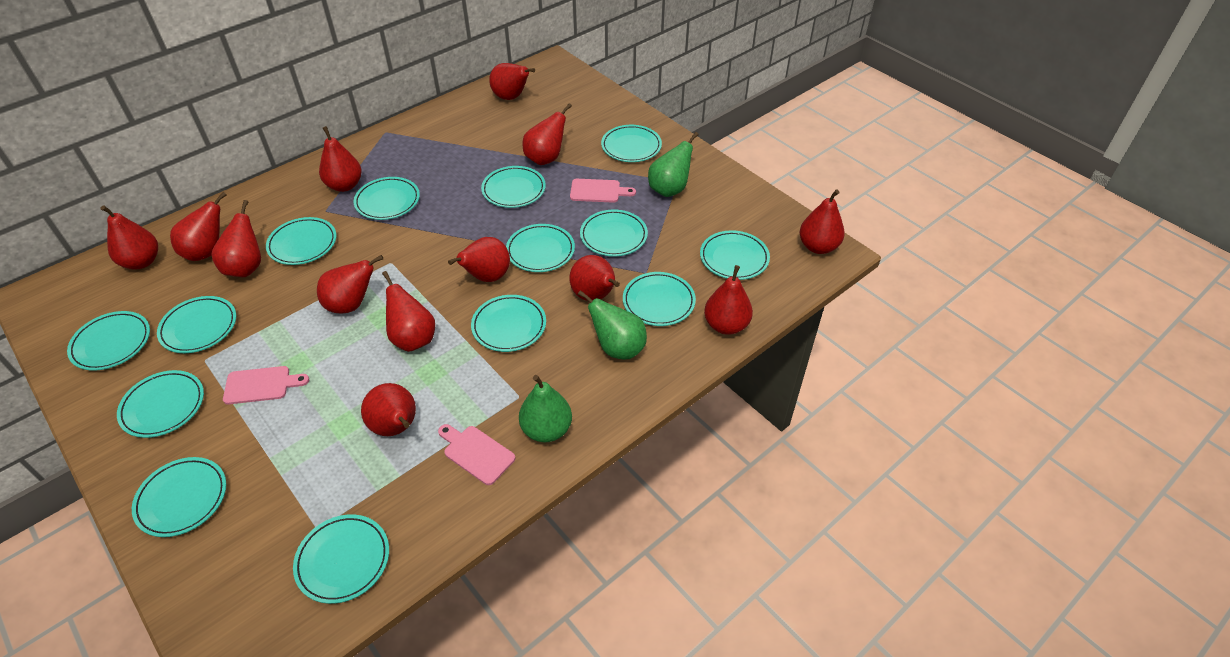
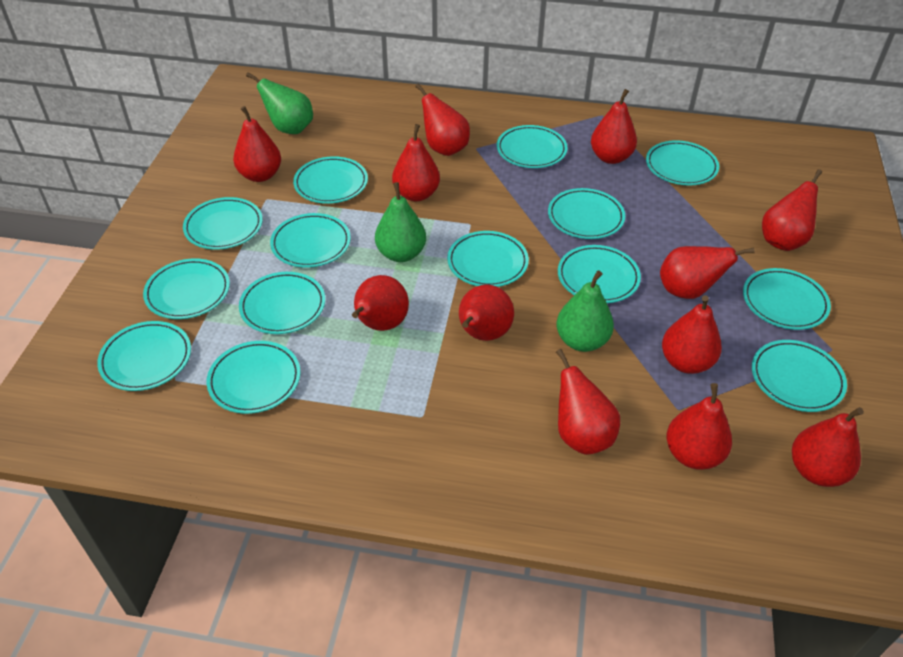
pink cutting board: [223,366,309,404] [438,424,515,485] [570,179,636,203] = 3 -> none = 0
red pear: [101,205,158,269] [170,192,227,261] [211,200,261,277] [317,255,384,313] [319,126,362,192] [361,383,416,436] [382,271,435,352] [448,237,510,282] [489,63,535,100] [522,103,572,165] [569,255,620,301] [704,265,753,335] [799,189,845,254] = 13 -> [233,106,281,182] [352,275,409,331] [392,124,440,201] [415,83,470,156] [459,285,514,341] [556,349,620,455] [591,89,637,164] [660,246,755,299] [662,295,722,374] [667,383,732,470] [762,169,822,251] [792,407,864,487] = 12

